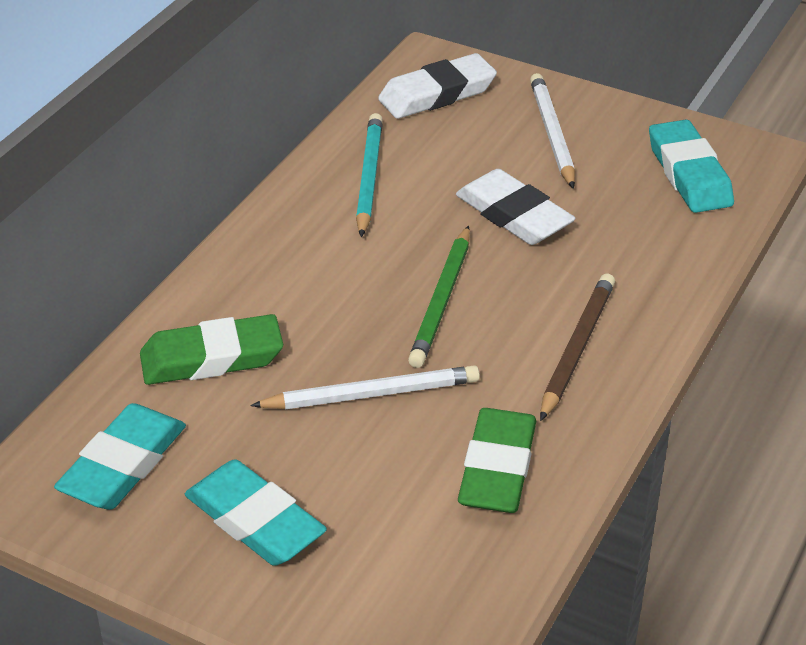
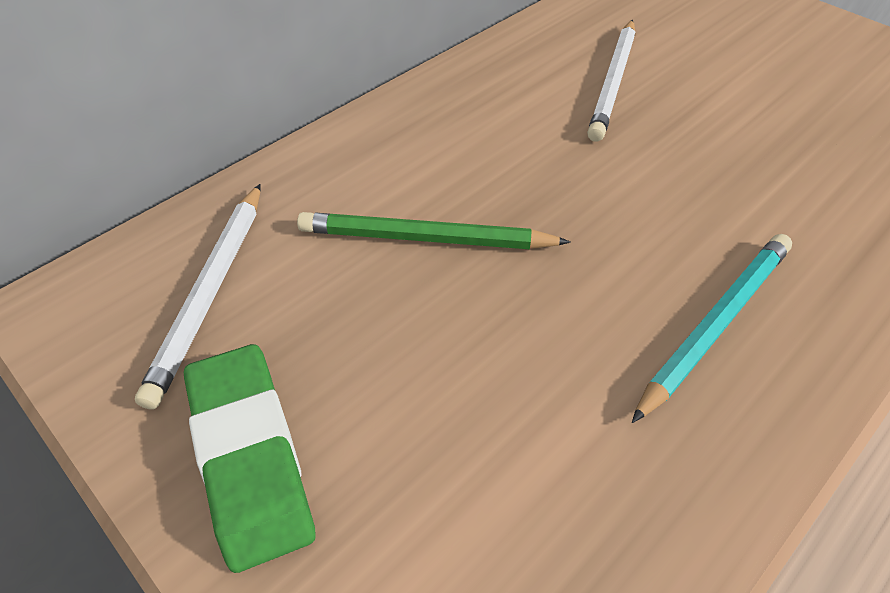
brown pencil: [540,274,615,421] = 1 -> none = 0
green eraser: [140,314,283,385] [458,408,536,513] = 2 -> [184,344,316,573] = 1
turquoise eraser: [54,403,186,510] [185,459,327,566] [649,120,734,213] = 3 -> none = 0
white eraser: [378,53,497,119] [456,169,575,245] = 2 -> none = 0

